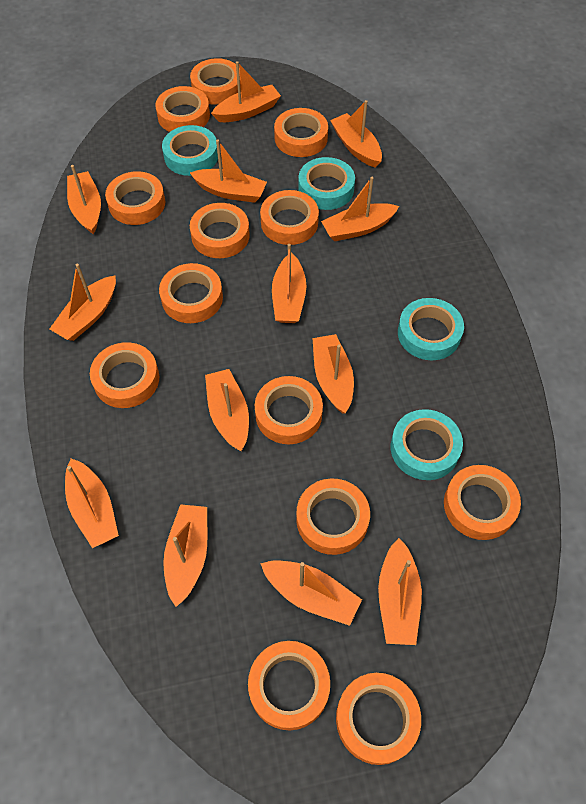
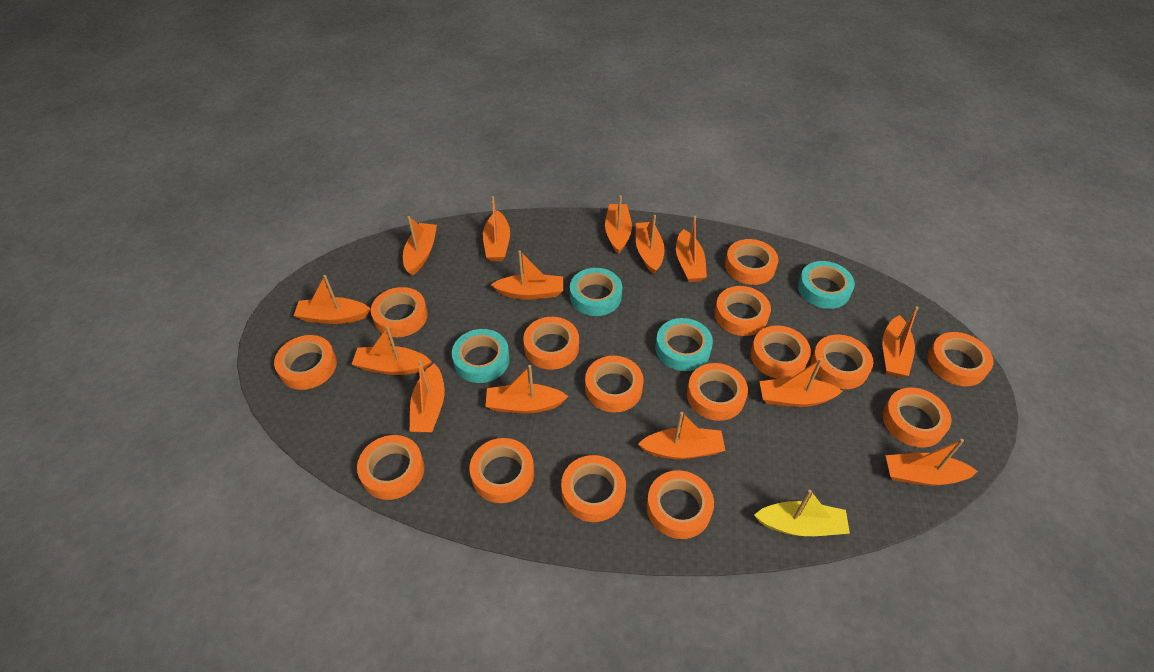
orange boat: [50,264,116,341] [65,459,119,548] [67,165,101,235] [163,504,207,607] [190,140,267,203] [205,369,249,451] [211,61,281,122] [260,560,362,626] [272,244,307,323] [312,334,354,413] [321,177,399,241] [330,100,382,168] [378,538,422,645] = 13 -> [294,275,371,324] [352,326,432,375] [403,216,437,275] [410,360,445,433] [483,196,510,261] [485,365,568,414] [491,250,563,300] [605,195,632,254] [636,215,665,274] [638,412,725,459] [676,216,707,282] [760,358,842,407] [882,306,919,377] [886,439,978,486] = 14
orange tape: [90,342,159,408] [105,171,165,225] [155,86,210,132] [159,263,223,323] [190,58,241,105] [190,203,250,258] [248,641,330,730] [255,376,323,444] [260,190,319,245] [274,108,328,157] [296,479,370,555] [336,673,421,765] [444,465,521,540] = 13 -> [274,335,337,390] [357,435,424,500] [371,287,428,337] [470,438,534,503] [523,317,579,370] [561,455,626,522] [585,356,644,413] [646,470,714,539] [687,363,748,421] [714,286,771,336] [725,239,778,285] [751,325,811,379] [811,335,874,389] [883,388,951,447] [927,332,993,386] = 15
yellow boat: none = 0 -> [754,490,850,536] = 1

